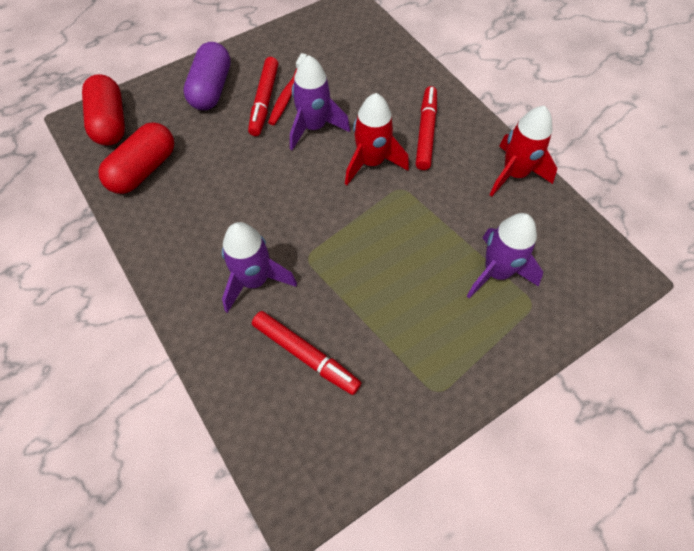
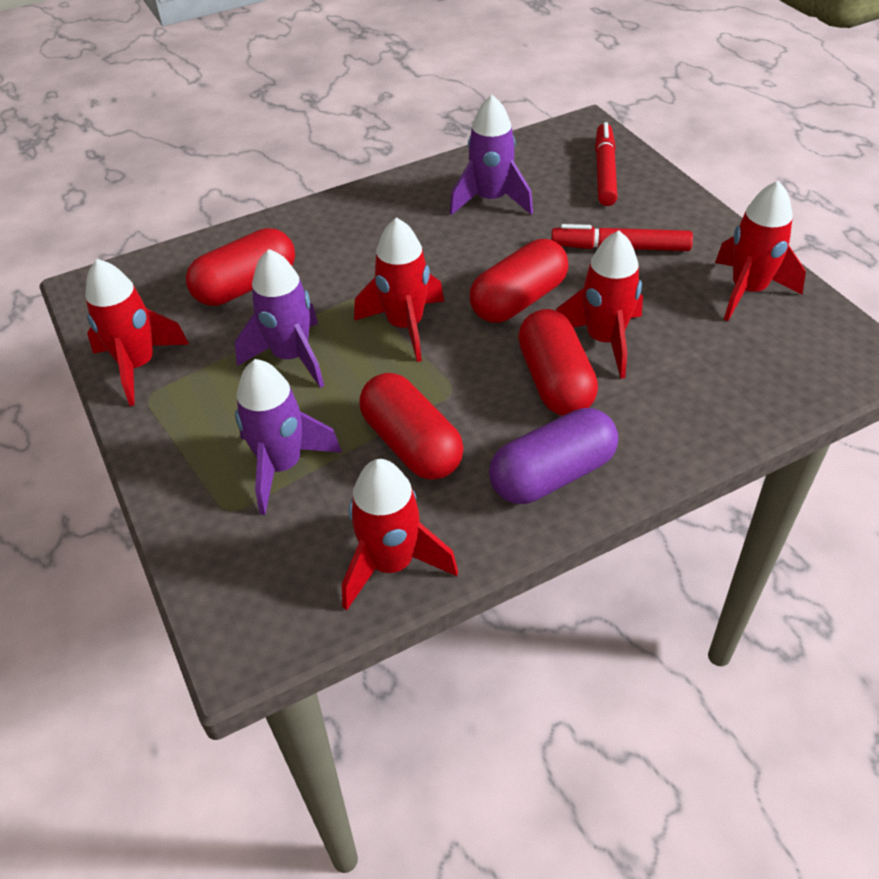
red capsule: [82,74,125,146] [98,122,174,194] = 2 -> [186,228,295,306] [359,373,464,480] [470,239,568,323] [518,309,598,416] = 4
red marker: [248,57,278,136] [252,311,361,395] [416,86,437,170] = 3 -> [551,224,693,251] [595,122,618,206] = 2
red rocket: [345,93,409,185] [489,106,557,197] = 2 -> [85,259,189,406] [342,459,458,610] [354,217,444,362] [556,230,643,379] [715,181,806,321] = 5
red toothbrush: [268,53,307,125] = 1 -> none = 0

